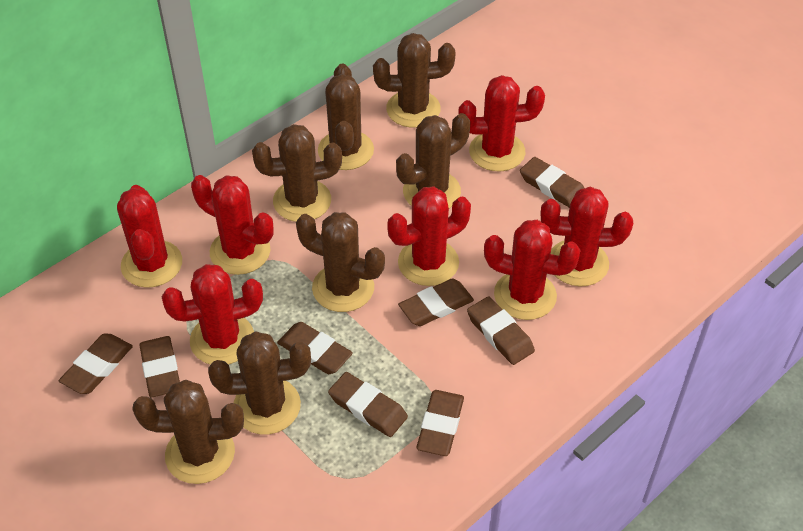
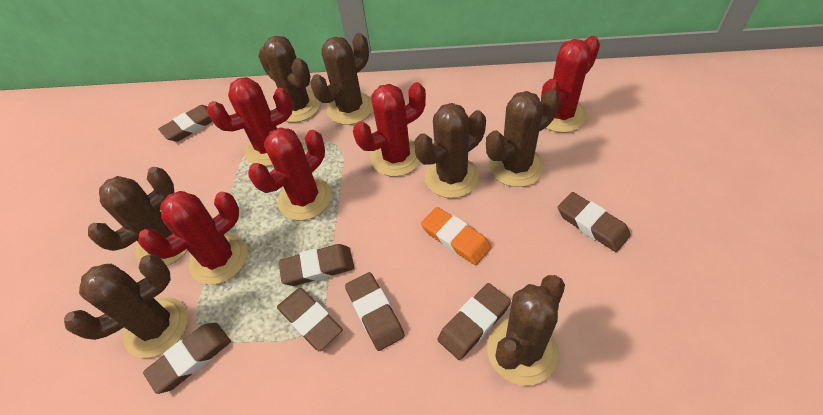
brown eraser: [59,334,133,394] [139,336,180,397] [277,322,353,374] [328,372,408,437] [398,279,474,326] [416,390,464,456] [467,296,535,365] [520,157,584,208] = 8 -> [143,323,231,394] [158,105,213,142] [277,288,343,351] [279,244,354,286] [345,272,405,351] [437,283,511,360] [558,192,631,252] = 7
orange eraser: none = 0 -> [421,207,492,265] = 1
red cactus: [117,185,182,288] [162,264,263,365] [191,175,274,275] [387,187,471,286] [458,75,545,171] [484,220,581,320] [541,187,633,286] = 7 -> [138,191,248,285] [207,77,293,166] [248,127,332,220] [353,82,426,176] [541,36,600,133] = 5

